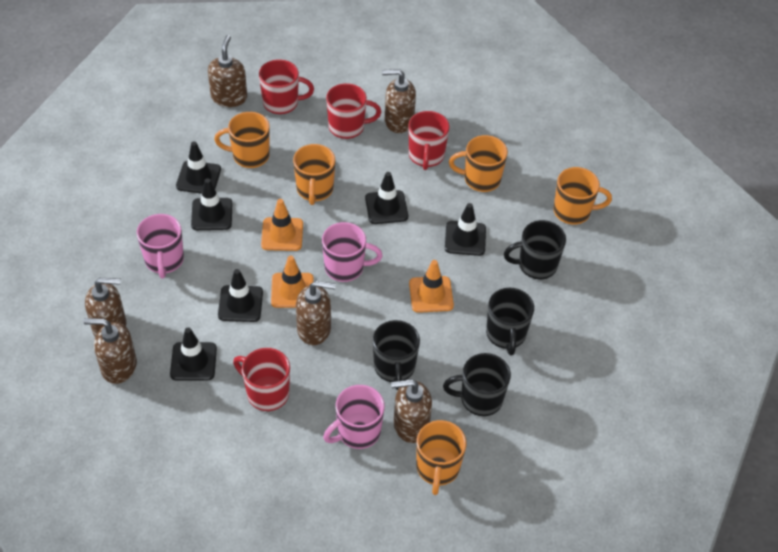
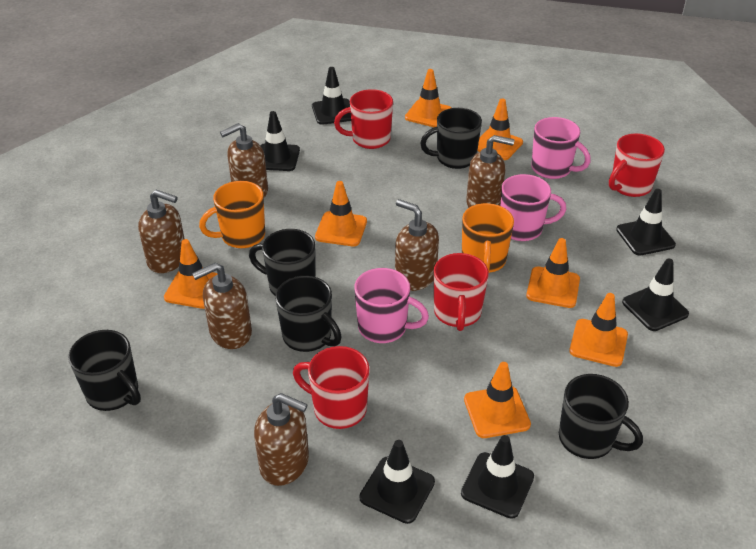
black mug: [373,320,420,390] [443,353,511,416] [486,288,534,355] [504,220,566,279] = 4 -> [68,330,141,411] [249,229,315,296] [275,276,342,352] [420,108,482,169] [559,374,643,459] = 5
orange mug: [214,112,270,168] [293,144,335,205] [417,420,467,495] [449,135,508,192] [553,167,612,225] = 5 -> [199,181,265,248] [462,203,514,273] = 2
orange traffic cone: [261,199,303,251] [271,256,314,308] [409,260,454,313] = 3 -> [164,239,217,309] [315,181,367,246] [405,69,451,127] [464,362,531,438] [477,98,523,160] [526,238,580,308] [569,293,628,367] = 7

